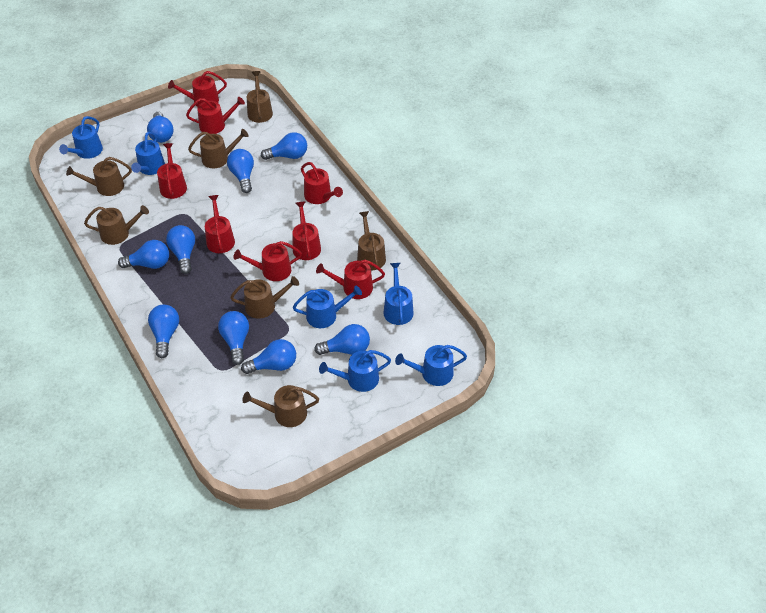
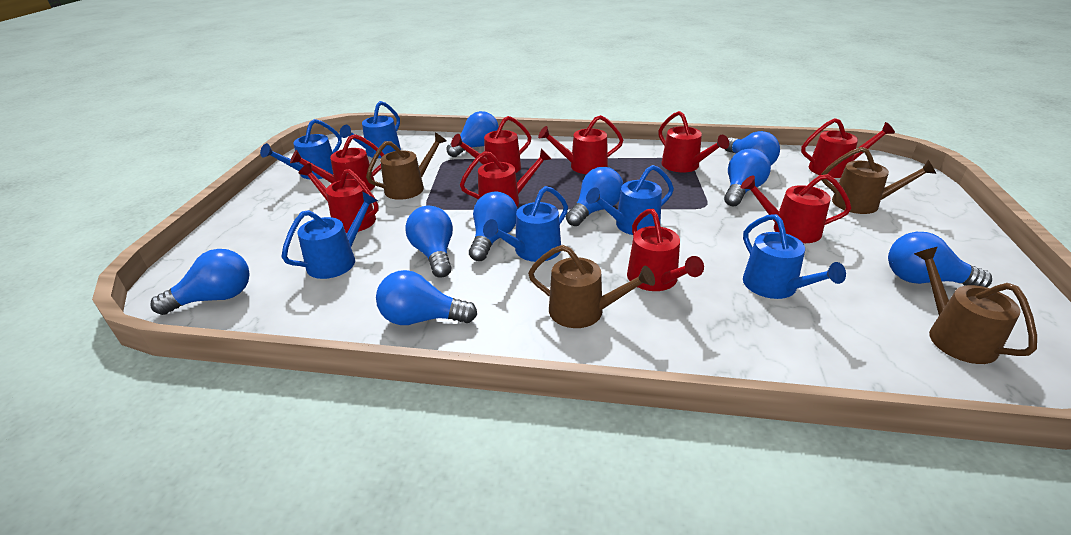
brown watering can: [66,157,132,196] [84,205,149,245] [188,129,249,168] [230,276,299,319] [242,385,319,427] [247,71,273,123] [357,211,386,271] = 7 -> [366,132,446,200] [528,245,655,328] [821,147,937,214] [914,247,1037,364] = 4
red watering can: [157,143,187,199] [168,71,227,107] [186,97,245,134] [205,195,235,253] [234,241,302,281] [293,202,321,260] [301,162,343,204] [316,260,385,299] = 8 -> [290,134,384,191] [299,163,379,233] [451,116,531,173] [460,149,551,207] [538,115,623,174] [627,209,704,291] [658,111,729,173] [740,174,851,243] [801,118,895,178] = 9

